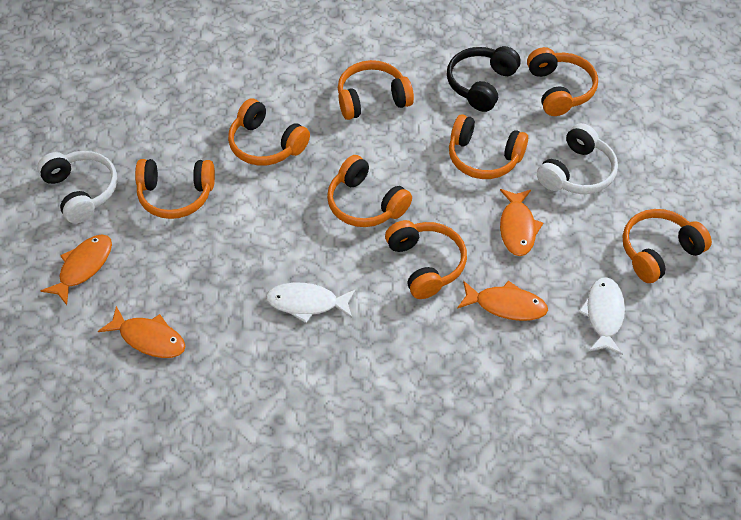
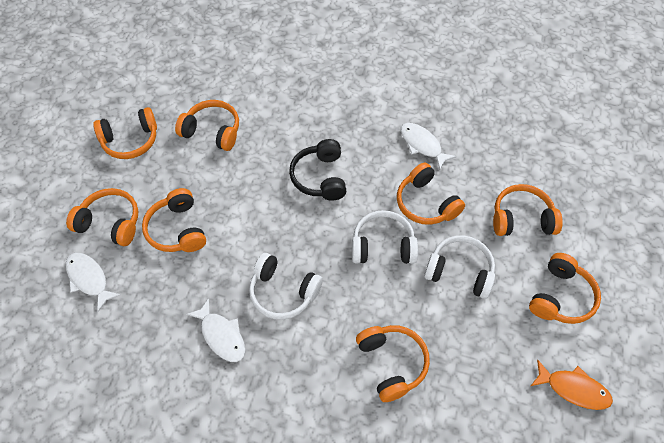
orange fish: [41,235,112,305] [98,306,186,358] [457,281,548,321] [500,189,543,256] = 4 -> [531,359,613,410] = 1
white fish: [266,283,355,323] [578,277,625,355] = 2 -> [65,253,121,312] [186,298,245,362] [401,123,457,170] = 3
white headphones: [37,151,117,223] [537,123,618,194] = 2 -> [249,253,323,320] [352,210,418,264] [424,235,495,299] = 3

